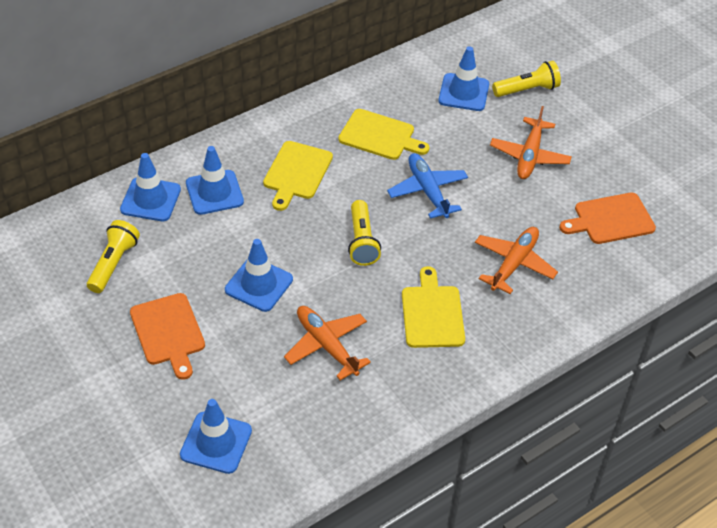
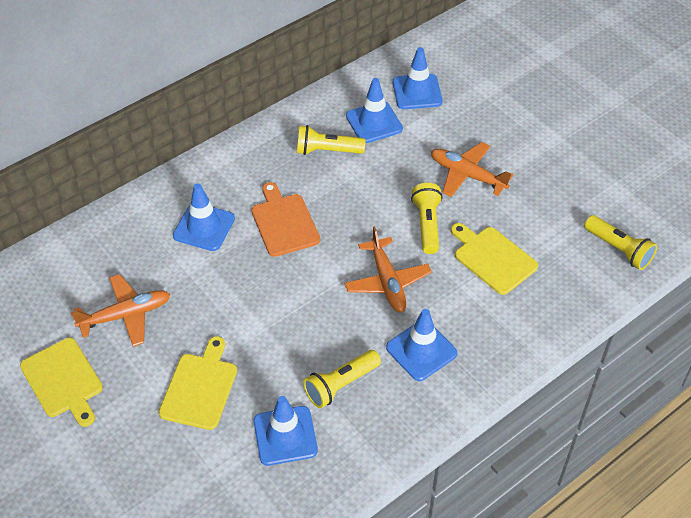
blue plane: [387,153,468,219] = 1 -> none = 0
orange cutting board: [130,293,205,380] [559,193,656,244] = 2 -> [251,182,320,257] = 1
yellow flashlight: [87,220,140,293] [348,200,381,266] [492,61,561,97] = 3 -> [297,125,366,155] [303,350,381,408] [411,183,443,254] [584,215,657,270] = 4

